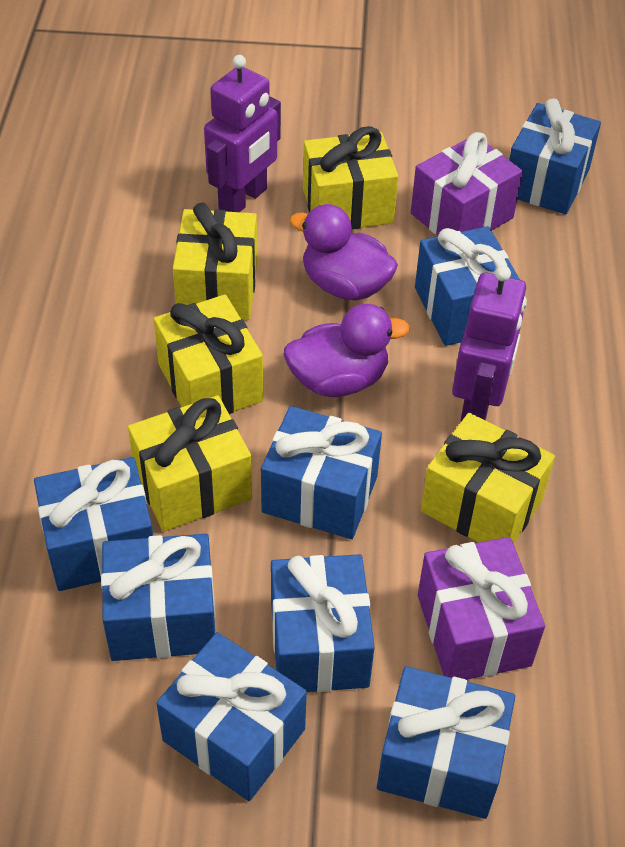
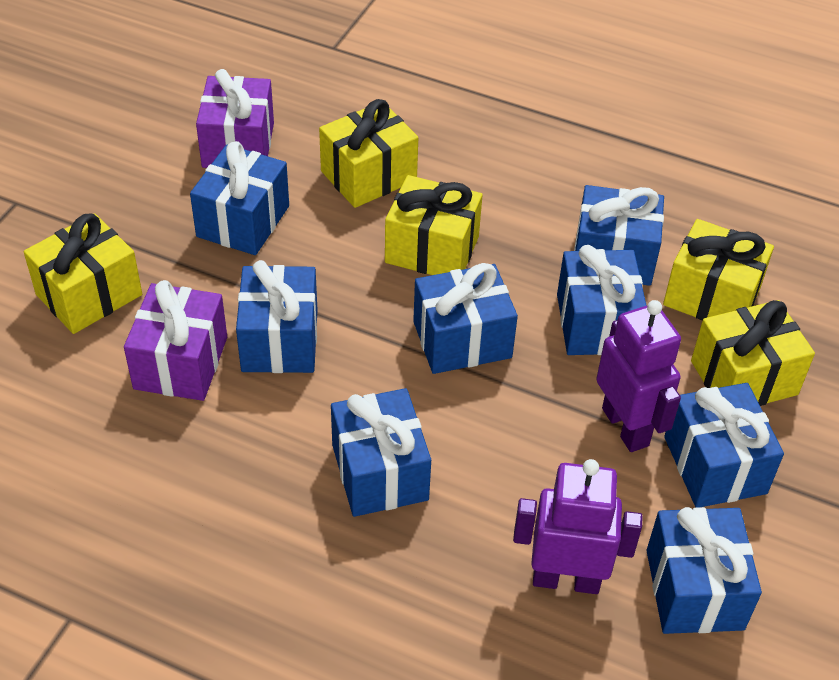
purple duck: [284,304,410,397] [290,204,398,301] = 2 -> none = 0

